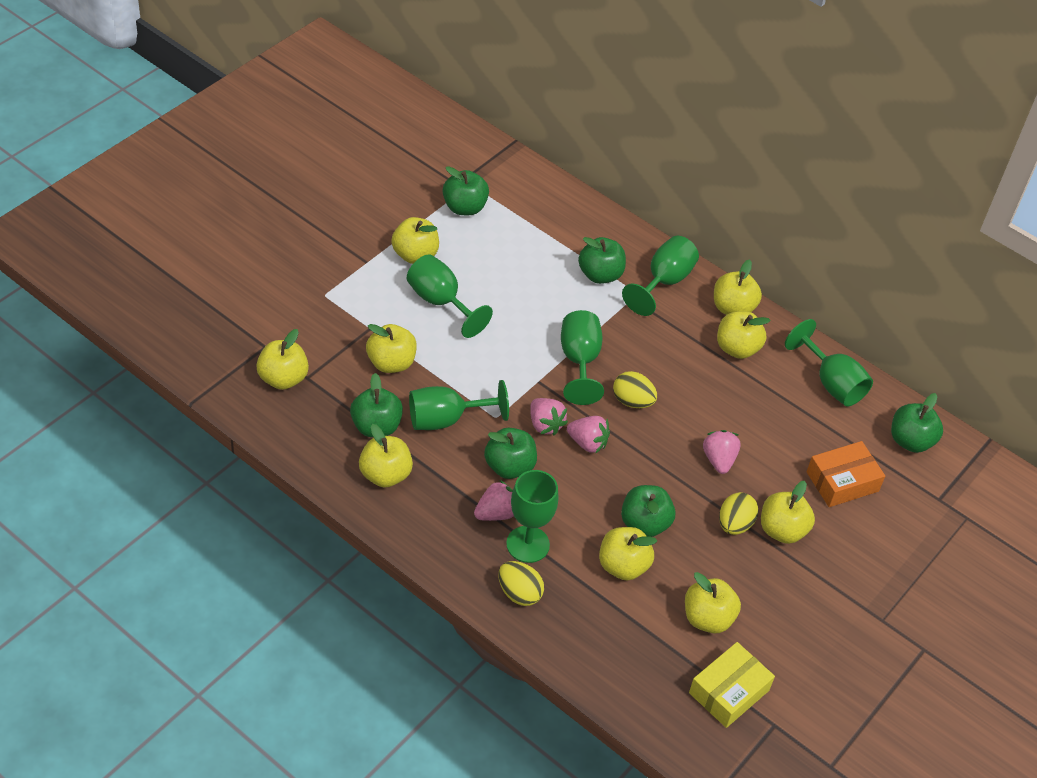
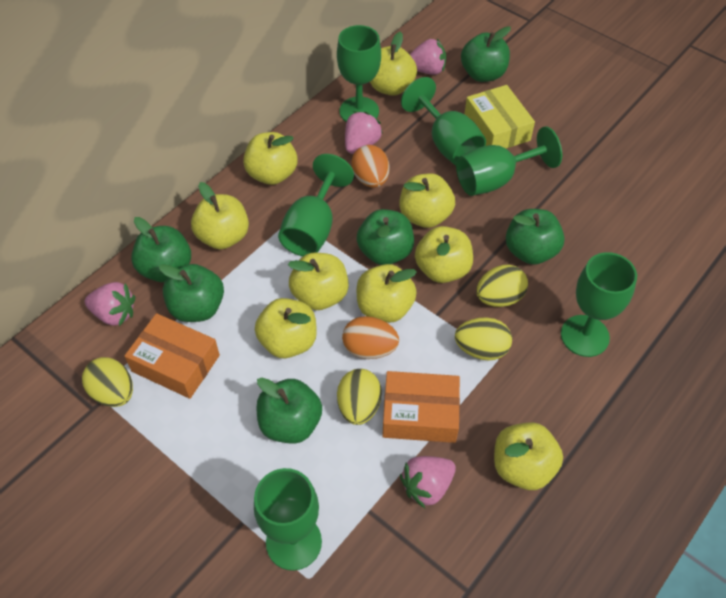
orange box: [806,441,885,507] = 1 -> [124,313,220,399] [382,371,460,443] = 2
orange egg: none = 0 -> [342,316,399,359] [352,145,390,188] = 2
yellow egg: [498,561,544,606] [613,371,657,408] [719,492,759,535] = 3 -> [82,357,133,407] [337,369,382,425] [455,317,512,361] [476,264,528,307] = 4

